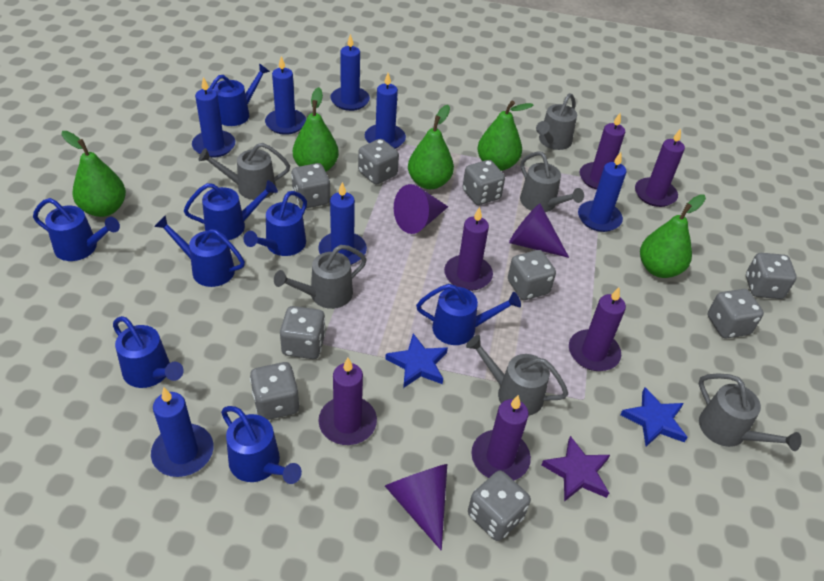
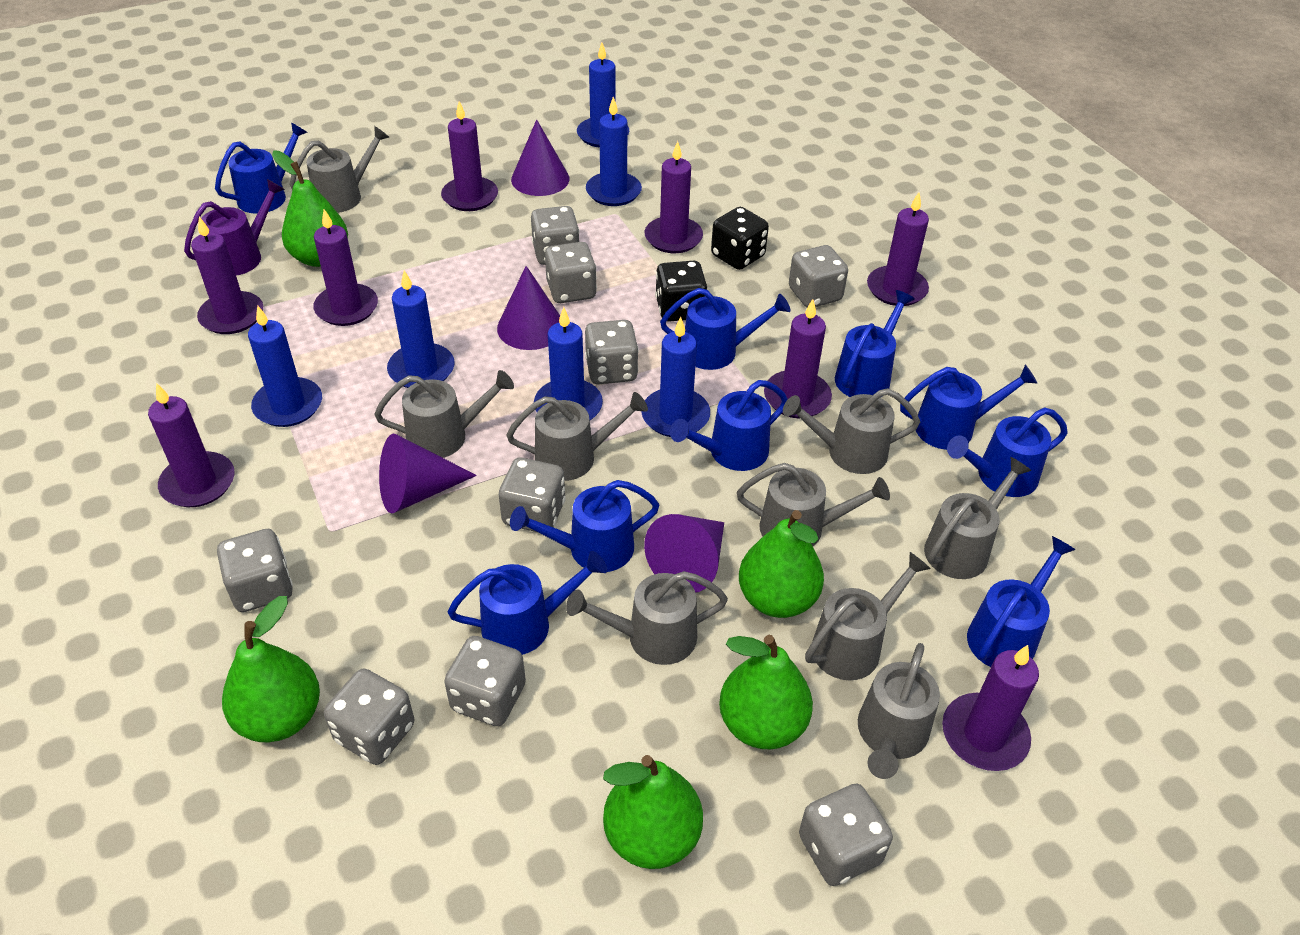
black dice: none = 0 -> [655,261,707,322] [711,207,769,270] = 2
blue candle: [151,387,213,477] [192,77,235,158] [265,56,306,135] [318,182,367,265] [330,34,370,111] [365,73,406,149] [578,152,627,232] = 7 -> [248,306,322,427] [387,270,455,388] [534,307,603,420] [577,43,629,147] [586,97,642,206] [641,317,710,437] = 6
blue star: [385,333,448,388] [620,387,688,446] = 2 -> none = 0
blue watering can: [33,198,120,261] [113,316,184,388] [154,215,245,287] [184,180,278,240] [209,63,270,126] [221,406,302,484] [243,191,307,256] [416,284,521,345] = 8 -> [215,122,308,214] [447,551,607,655] [510,480,659,572] [660,288,790,370] [670,380,788,471] [835,290,915,397] [900,365,1038,450] [947,408,1068,497] [967,536,1076,667] = 9
grey watering can: [198,143,290,200] [274,245,367,309] [466,335,568,416] [520,151,584,212] [536,93,577,150] [699,373,802,451] = 6 -> [289,126,389,213] [374,370,514,458] [506,392,648,481] [566,571,728,665] [737,463,890,546] [783,388,920,474] [805,552,931,680] [858,643,940,779] [924,457,1032,579] = 9
purple candle: [318,358,377,445] [444,207,493,291] [471,395,531,480] [569,287,626,371] [579,113,625,190] [635,129,685,207] = 6 -> [148,383,235,507] [191,217,263,334] [313,209,378,326] [441,101,498,211] [645,141,703,253] [764,299,832,418] [867,193,929,306] [942,645,1039,771] = 8
purple cone: [385,464,447,550] [394,184,448,234] [509,204,569,258] = 3 -> [379,434,477,513] [497,266,560,350] [511,120,569,196] [644,514,724,593] = 4
purple star: [542,436,610,502] = 1 -> none = 0
purple watering can: none = 0 -> [184,179,285,275] = 1

